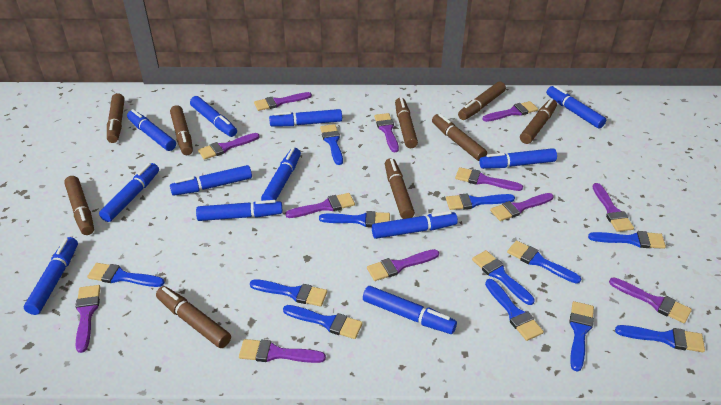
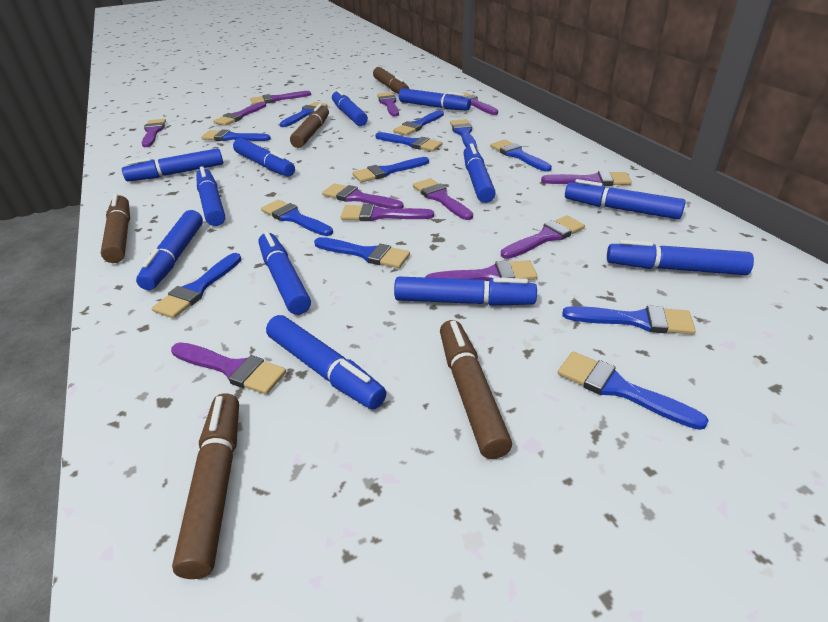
brown marker: [64,176,94,235] [107,93,124,143] [156,286,231,348] [170,105,193,155] [385,158,415,219] [395,97,418,148] [432,114,487,161] [458,81,506,120] [520,98,557,144] = 9 -> [101,194,130,263] [172,393,239,579] [290,103,329,148] [373,67,409,94] [440,320,512,459] = 5

